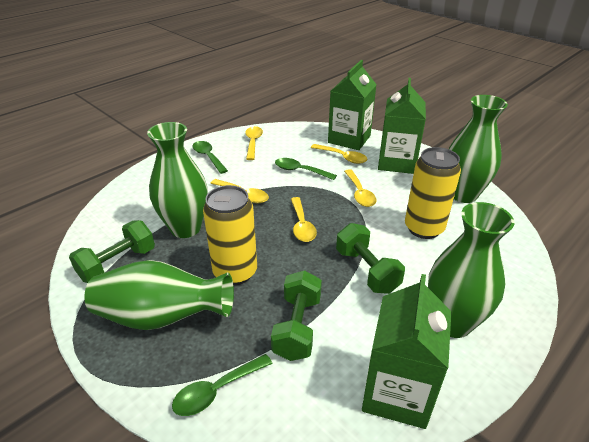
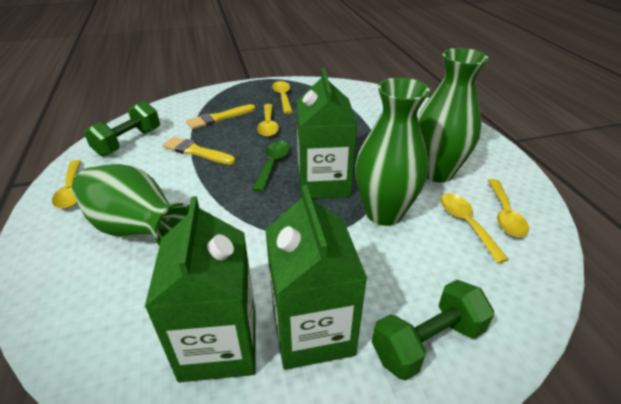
green dumbbell: [69,220,155,283] [271,270,322,361] [336,223,405,294] = 3 -> [84,101,160,156] [372,280,494,381] = 2
green spoon: [172,354,273,416] [193,141,228,174] [275,158,337,180] = 3 -> [252,141,290,192] = 1
green vase: [85,260,234,330] [147,122,208,238] [428,202,515,338] [449,95,508,203] = 4 -> [72,164,190,246] [355,78,430,226] [418,48,488,182] = 3
yellow brush: none = 0 -> [163,137,235,164] [186,104,255,129] = 2
yellow can: [203,185,257,285] [405,147,461,239] = 2 -> none = 0

